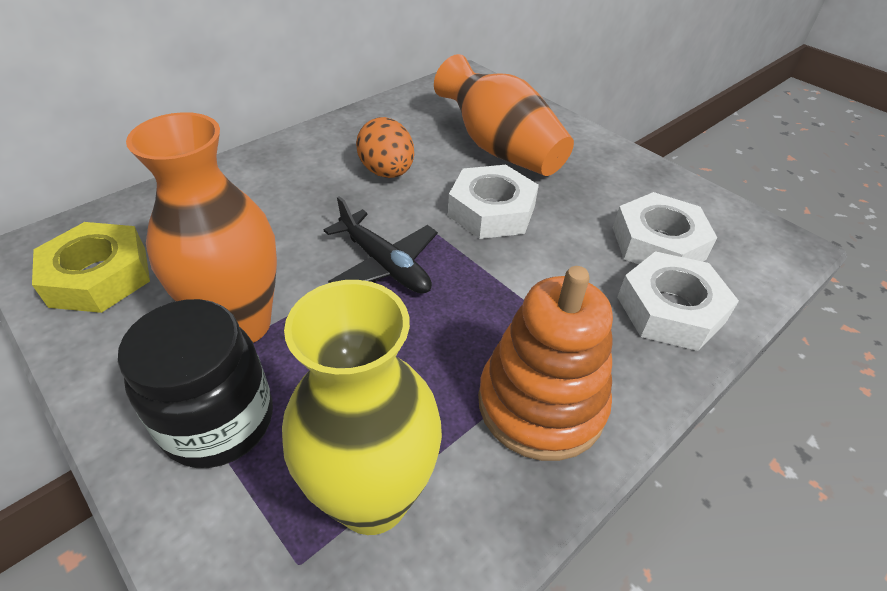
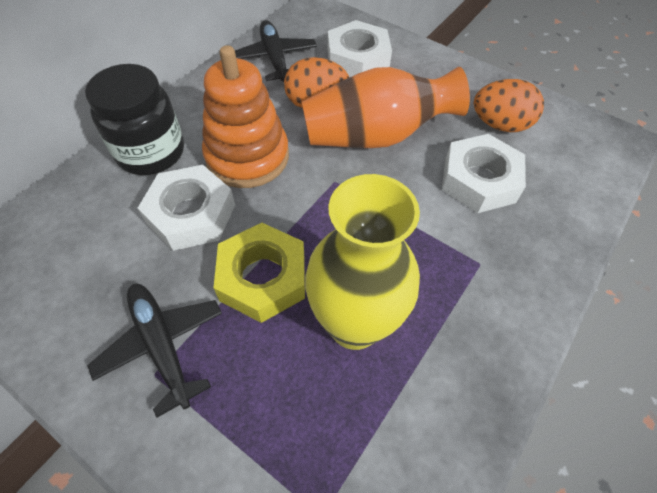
black plane: [324,196,438,294] = 1 -> [87,284,222,418] [235,20,317,82] = 2
orange egg: [356,117,414,178] = 1 -> [284,57,349,109] [474,79,544,132] = 2
orange vase: [126,112,277,343] [434,54,574,176] = 2 -> [302,67,470,148] = 1

